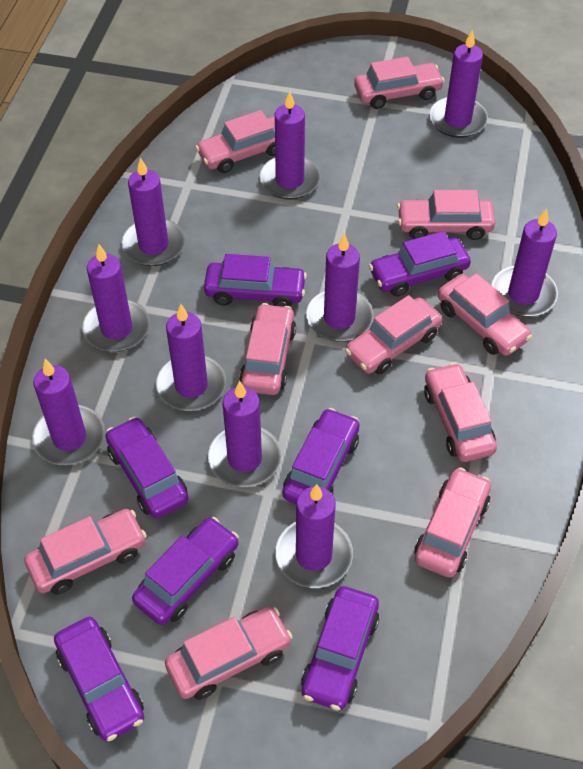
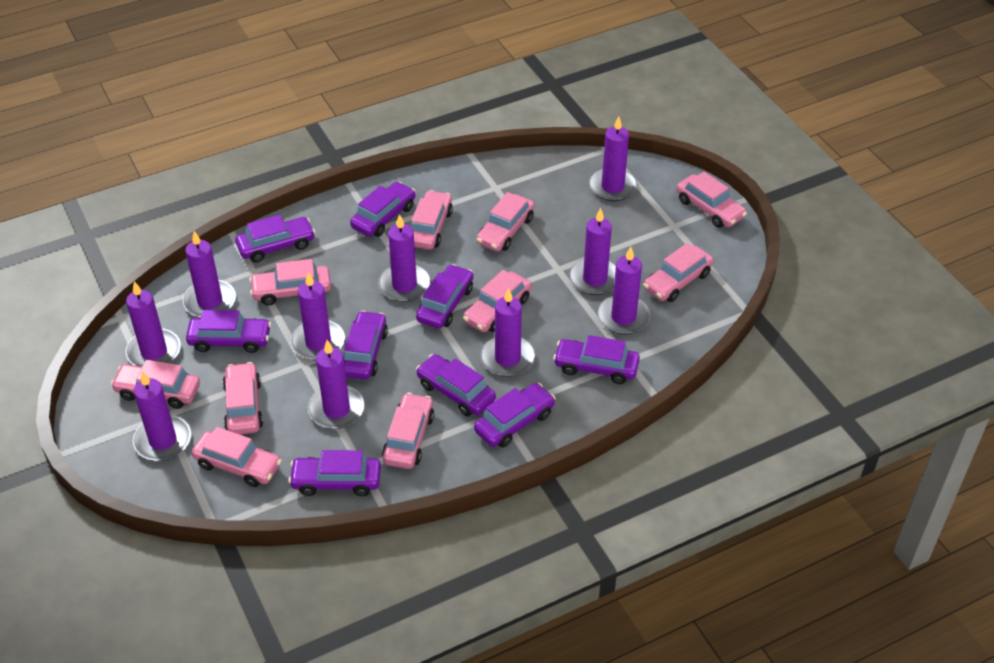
purple car: [54,617,144,742] [106,417,188,519] [132,517,239,625] [204,254,307,307] [282,408,360,504] [301,586,379,710] [369,231,471,296] = 7 -> [186,310,271,353] [235,215,315,262] [288,450,381,496] [344,311,388,379] [350,182,416,237] [416,264,473,329] [416,354,496,416] [474,383,555,448] [553,335,640,384] = 9

